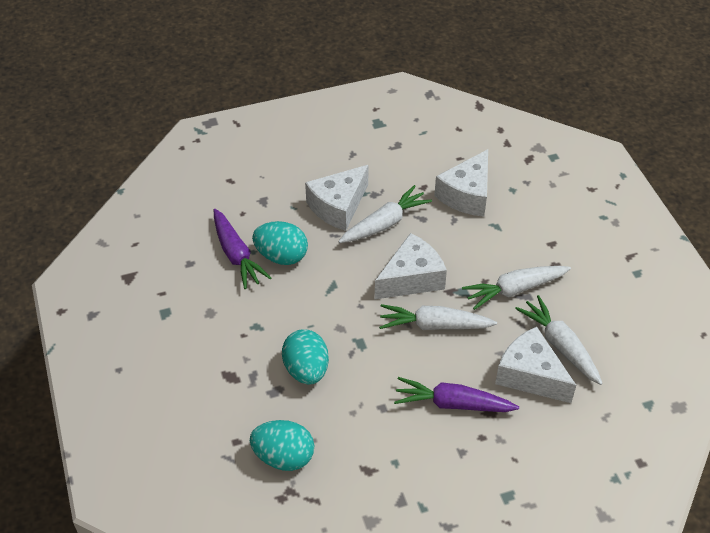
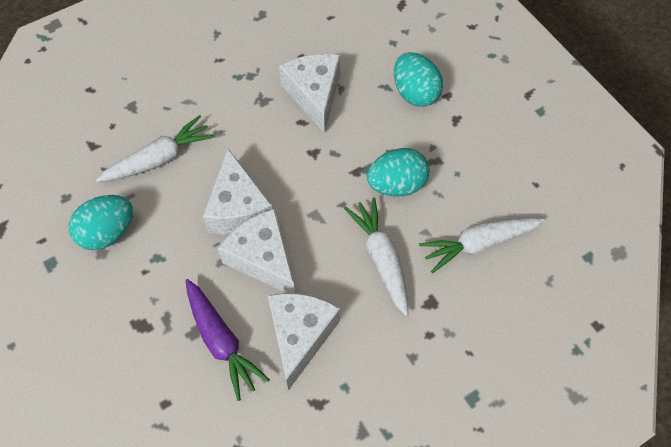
purple carrot: [214,209,271,289] [394,377,519,412] = 2 -> [185,279,270,401] = 1
white carrot: [338,185,432,243] [379,304,497,330] [462,266,571,310] [515,295,603,385] = 4 -> [96,115,215,182] [344,197,408,316] [419,218,544,273] = 3

